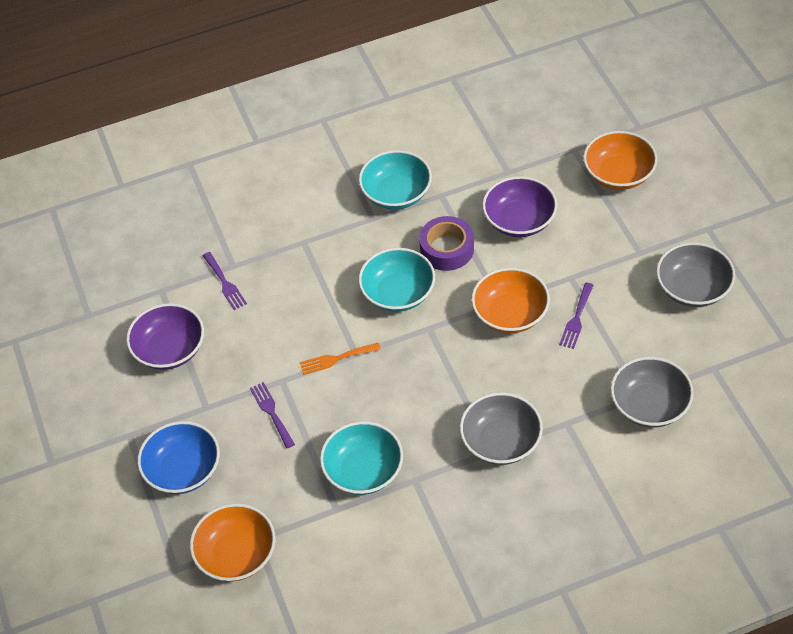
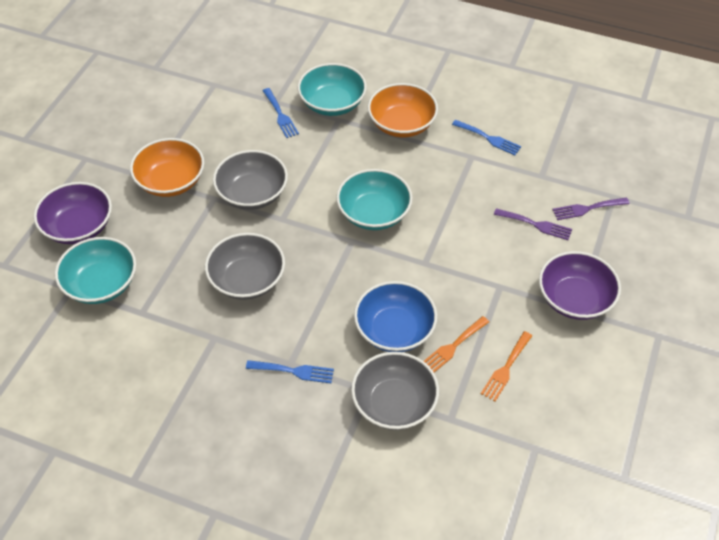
blue fork: none = 0 -> [246,360,334,383] [263,88,299,138] [452,120,521,155] = 3
orange bowl: [190,503,275,582] [471,268,550,333] [583,131,657,190] = 3 -> [130,138,204,197] [368,83,438,137] = 2
orange fork: [300,343,381,375] = 1 -> [424,316,489,372] [481,331,532,401] = 2
purple fork: [203,252,247,310] [250,382,295,448] [559,283,594,349] = 3 -> [494,208,572,240] [552,198,630,220] = 2
purple tape: [419,216,474,271] = 1 -> none = 0

